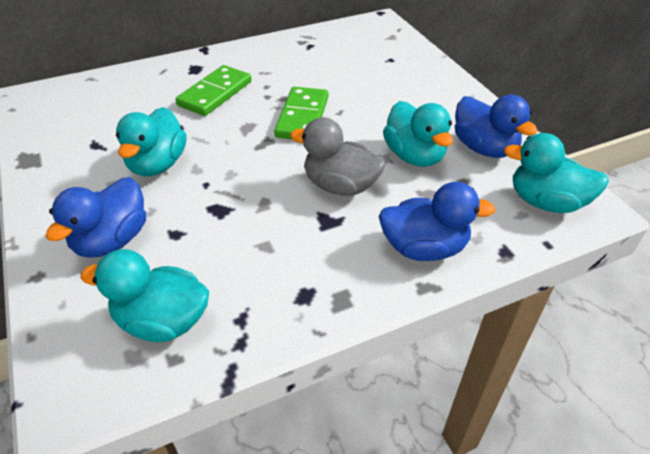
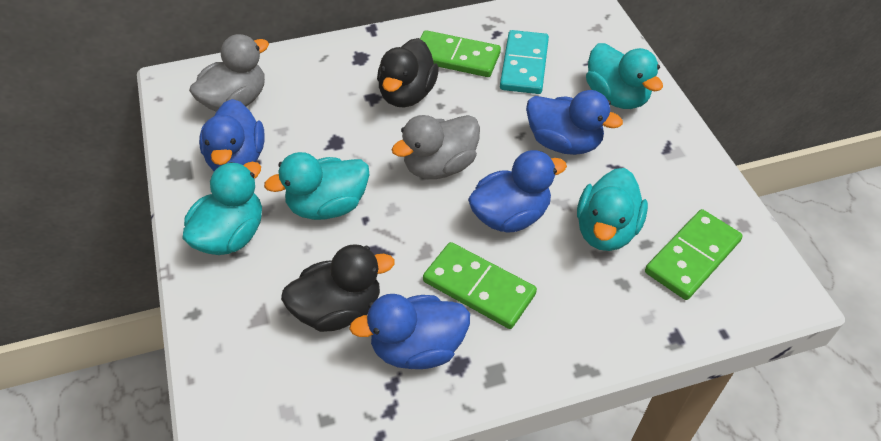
black duck: none = 0 -> [281,244,395,332] [377,38,439,108] = 2
blue duck: [45,177,146,258] [379,182,496,261] [455,95,538,158] = 3 -> [199,99,264,171] [349,294,470,369] [468,150,567,233] [526,90,623,155] = 4
green domino: [175,65,251,116] [274,87,328,139] = 2 -> [420,30,501,77] [423,242,537,329] [645,209,743,300] = 3
grey duck: [290,117,385,196] = 1 -> [189,34,269,112] [392,115,480,179] = 2
turquoise domino: none = 0 -> [500,30,549,94] = 1

